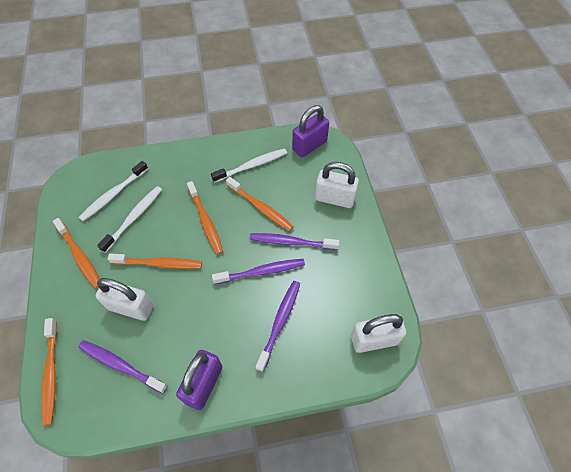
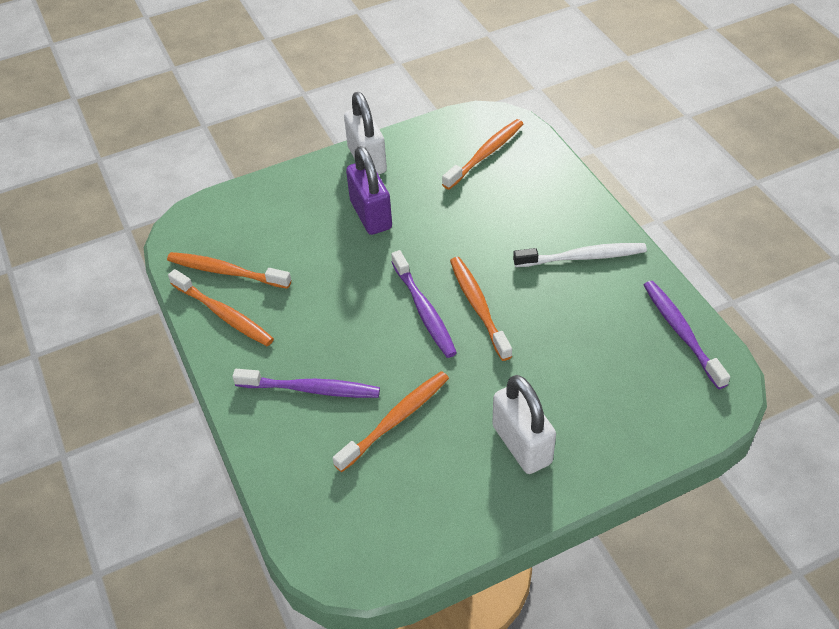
purple padlock: [176,350,222,410] [292,105,329,157] = 2 -> [346,146,392,235] = 1
purple toothbrush: [78,340,167,394] [212,259,305,284] [249,233,340,250] [255,281,300,372] = 4 -> [232,369,380,398] [391,250,457,358] [644,281,730,389] = 3
white padlock: [96,278,153,321] [315,162,359,208] [351,314,406,353] = 3 -> [344,92,387,175] [492,375,556,474] = 2
white toothbrush: [79,161,148,221] [97,186,162,253] [211,148,287,183] = 3 -> [513,243,647,267] = 1

